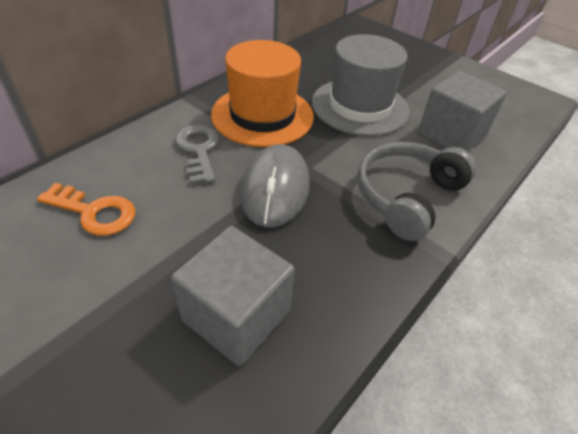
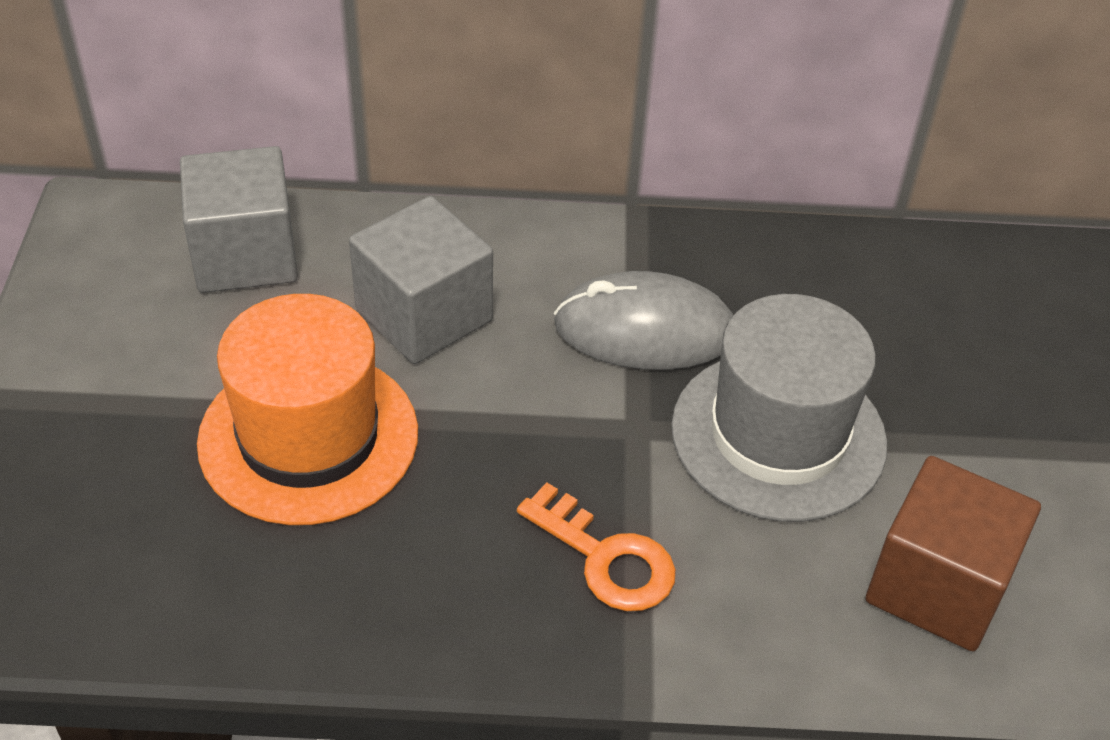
brown cube: none = 0 -> [866,456,1041,651] = 1
grey headphones: [358,142,476,241] = 1 -> none = 0
grey key: [175,125,219,184] = 1 -> none = 0

